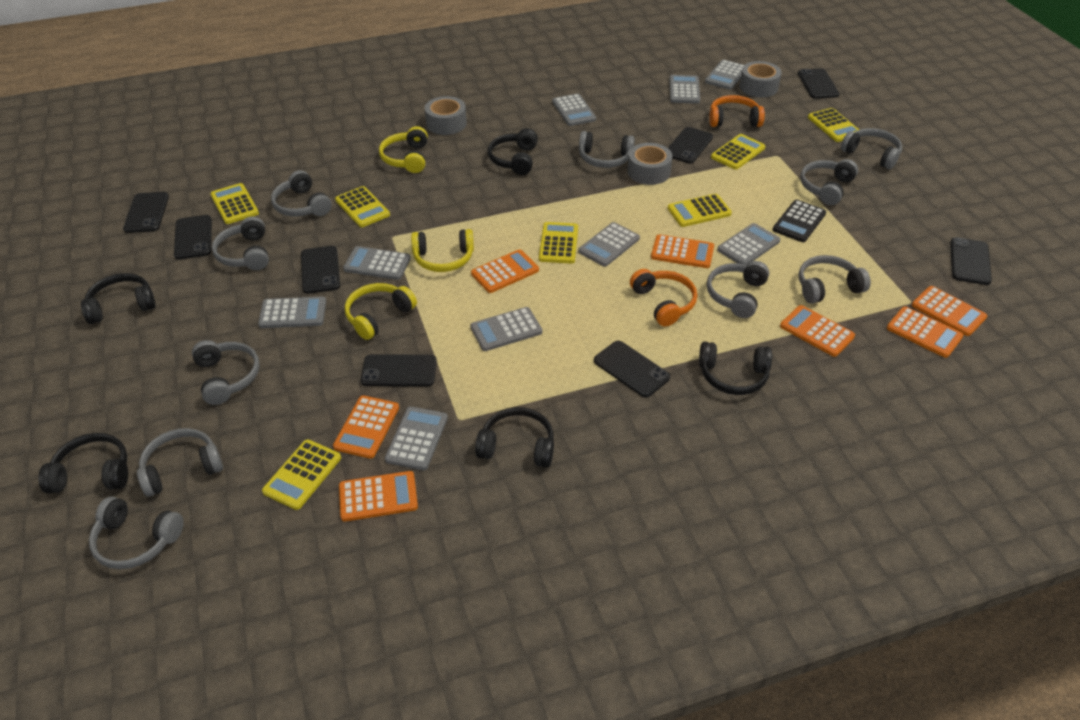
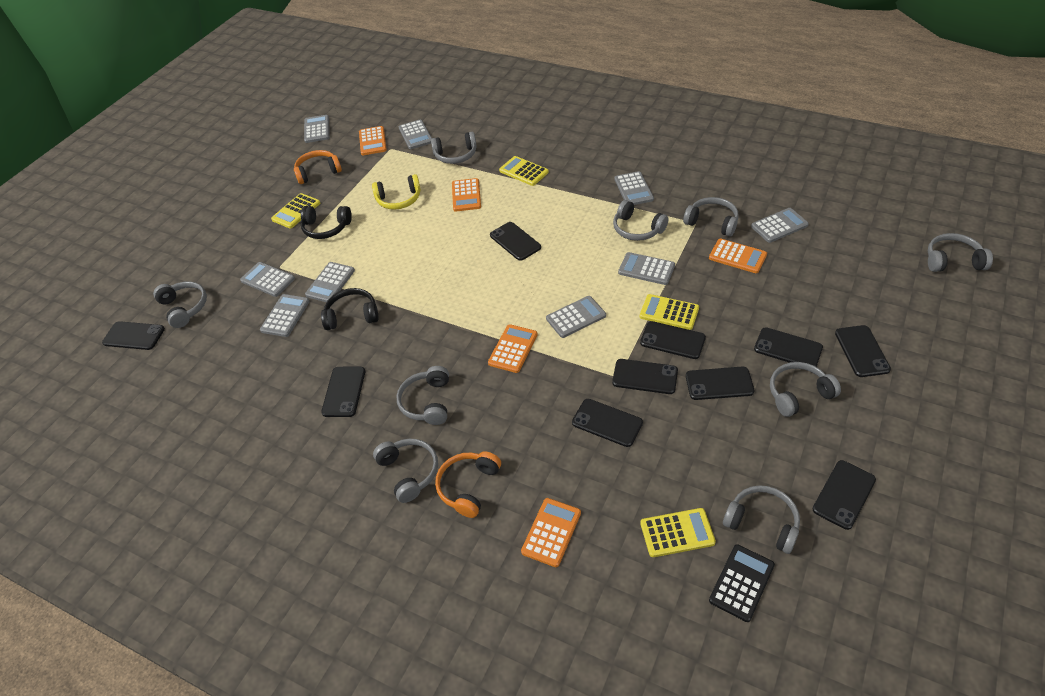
black headphones: [39,433,128,493] [81,273,156,324] [475,407,554,467] [488,128,538,175] [699,342,772,395] = 5 -> [300,206,352,239] [321,288,379,330] = 2
black phone: [123,192,169,233] [174,215,212,260] [301,246,340,294] [360,354,437,387] [594,341,670,397] [668,127,713,164] [798,68,840,99] [950,237,992,285] = 8 -> [102,321,165,350] [321,367,365,417] [490,222,541,261] [572,399,643,447] [612,359,678,394] [640,321,706,359] [686,367,754,400] [754,327,823,367] [813,460,876,530] [835,325,891,377] = 10
grey headphones: [89,497,184,569] [137,428,223,497] [192,340,260,405] [212,216,269,270] [271,170,332,217] [579,131,635,168] [707,261,769,318] [798,255,871,304] [800,159,858,205] [841,128,902,169] = 10 -> [153,281,207,328] [373,439,438,503] [396,366,449,425] [431,132,477,164] [613,200,669,241] [683,197,739,237] [723,485,800,554] [770,362,841,417] [928,233,993,272] = 9
grey tape: [425,96,467,135] [627,143,673,185] [739,61,782,97] = 3 -> none = 0
orange calculator: [333,395,399,459] [339,471,418,522] [471,249,539,293] [651,234,714,268] [780,305,855,357] [887,306,964,358] [912,286,987,336] = 7 -> [359,126,387,155] [452,178,481,212] [488,324,538,373] [521,498,581,567] [709,239,767,273] = 5
yellow calculator: [210,183,259,224] [262,439,341,510] [335,186,390,227] [539,222,578,264] [668,194,732,227] [711,134,765,170] [808,108,859,142] = 7 -> [271,193,320,229] [499,156,549,186] [640,294,699,330] [640,508,716,557] = 4
yellow headphones: [345,283,417,340] [379,126,428,173] [411,229,474,272] = 3 -> [372,174,421,210] = 1

